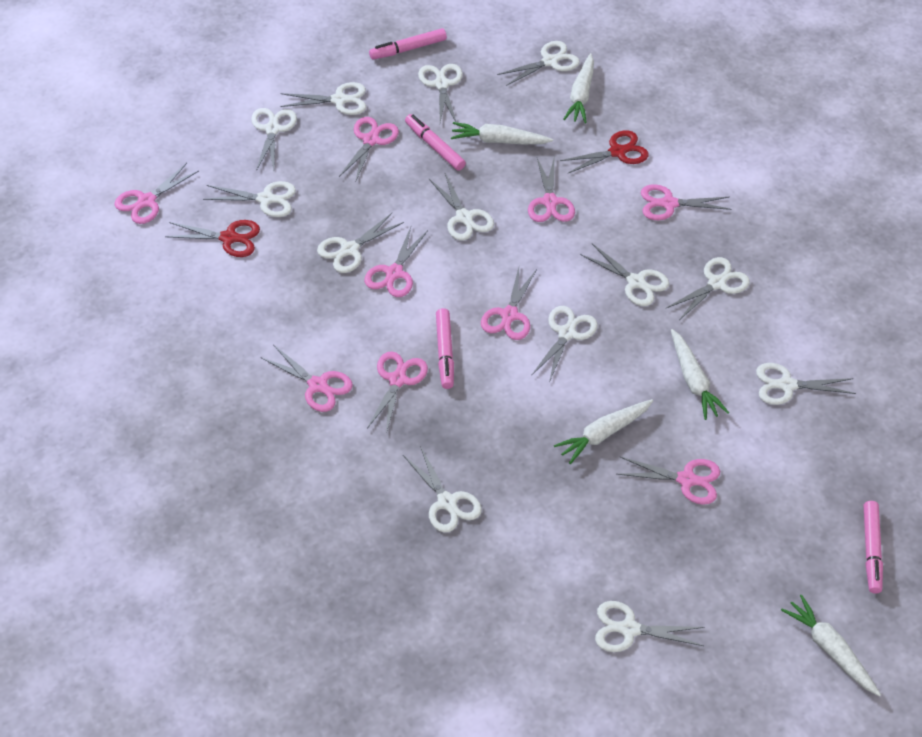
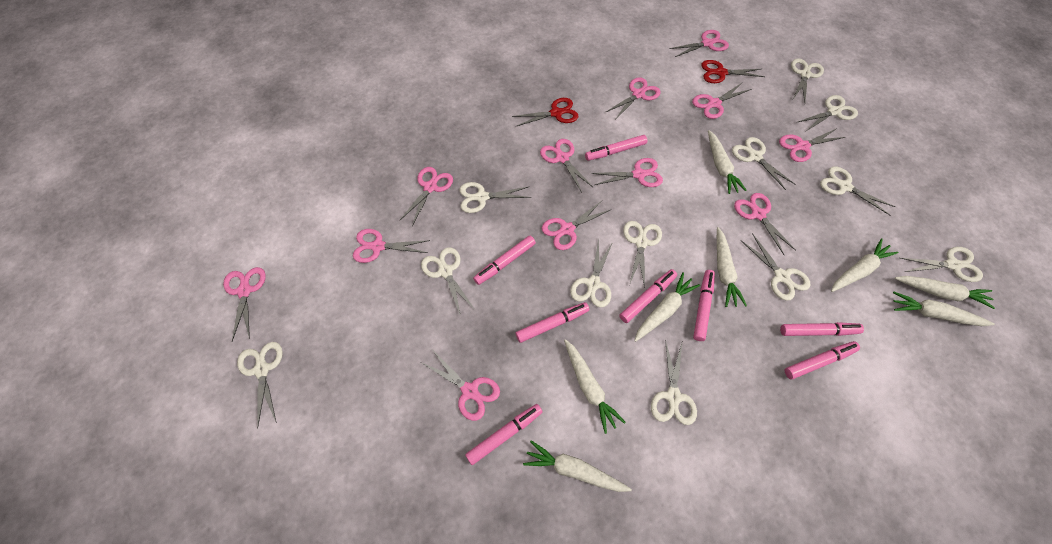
pink marker: [369,28,447,60] [405,114,466,171] [436,308,454,389] [864,501,883,593] = 4 -> [465,404,542,465] [473,236,536,285] [515,302,589,343] [585,135,647,161] [619,269,677,323] [693,270,715,341] [780,322,864,336] [785,341,860,379] = 8
pink scissors: [114,163,199,224] [260,345,353,412] [339,117,399,183] [364,227,428,297] [367,352,428,434] [481,267,537,340] [528,158,575,222] [617,457,720,505] [641,184,732,220] = 9 -> [223,267,266,341] [353,229,430,263] [399,167,453,226] [421,352,500,421] [540,139,594,192] [542,201,610,250] [591,158,663,187] [606,77,660,120] [669,30,729,57] [692,83,751,119] [734,193,796,255] [779,129,846,162] = 12
white carrot: [451,122,553,144] [554,399,653,464] [563,53,594,123] [671,329,729,420] [781,595,881,696] = 5 -> [523,440,632,492] [564,339,626,434] [634,272,700,342] [708,130,747,194] [717,227,747,307] [831,238,899,292] [893,292,995,326] [895,276,995,309] = 8
white scissors: [203,181,296,217] [251,108,297,171] [280,82,366,115] [317,213,404,273] [403,446,482,533] [418,64,463,122] [429,173,494,240] [497,41,580,86] [531,306,598,383] [580,243,669,306] [595,601,704,652] [666,257,750,320] [756,363,856,405] = 13 -> [237,342,283,428] [421,247,475,314] [459,182,531,213] [570,238,613,308] [623,221,662,288] [651,339,697,425] [732,137,795,190] [741,233,810,301] [791,59,824,102] [798,95,858,132] [820,166,895,216] [901,247,983,282] = 12

